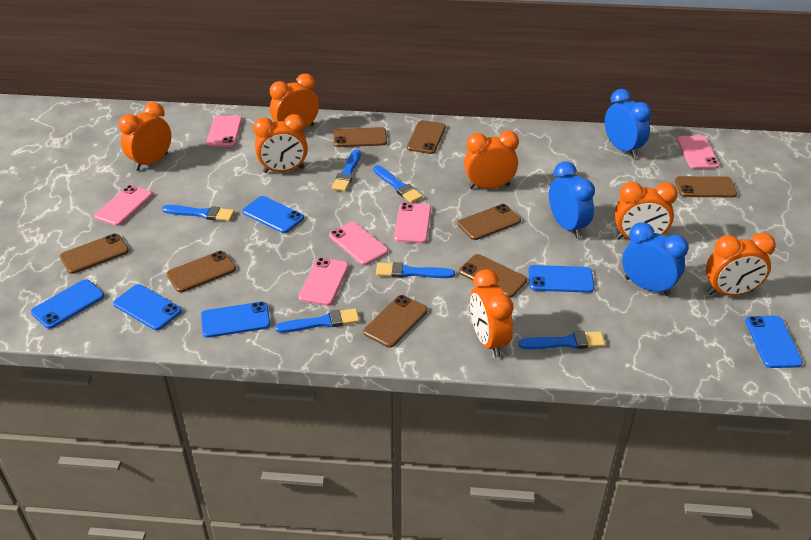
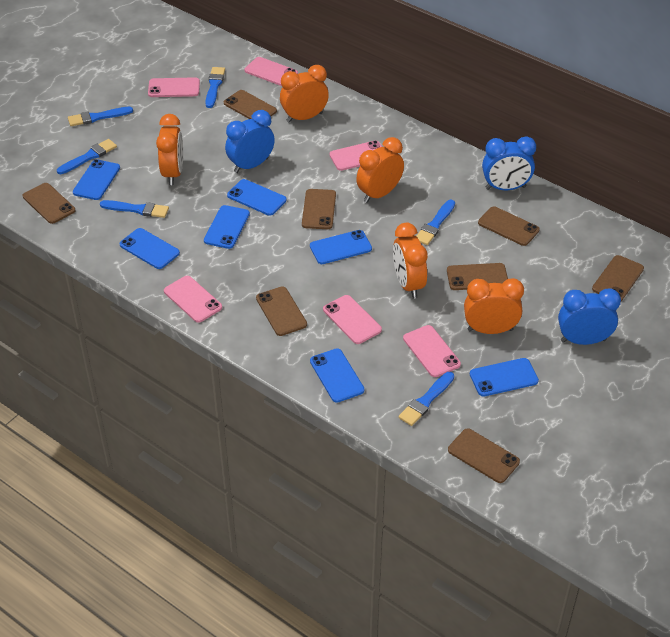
blue phone: [31,279,104,329] [113,284,182,330] [201,302,270,338] [242,196,304,233] [528,265,594,293] [745,316,803,368] = 6 -> [73,159,120,200] [119,228,180,269] [204,205,250,249] [227,179,286,216] [310,230,372,264] [310,348,364,403] [470,358,539,397] = 7
orange clock: [119,102,171,171] [253,114,308,173] [270,73,319,129] [464,131,519,189] [470,269,514,357] [614,182,678,239] [706,233,776,296] = 7 -> [156,114,183,185] [280,65,329,123] [356,137,404,203] [393,223,428,299] [464,278,524,334] = 5

